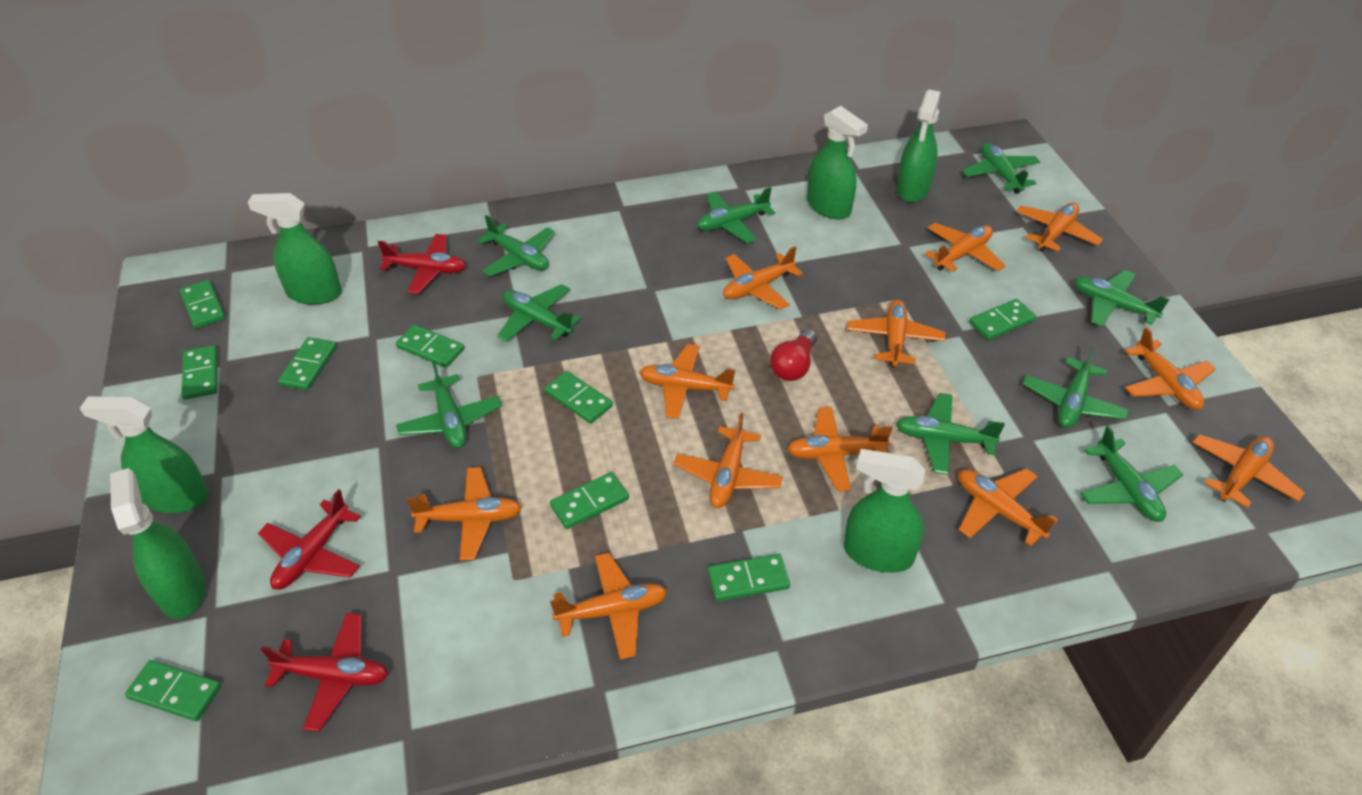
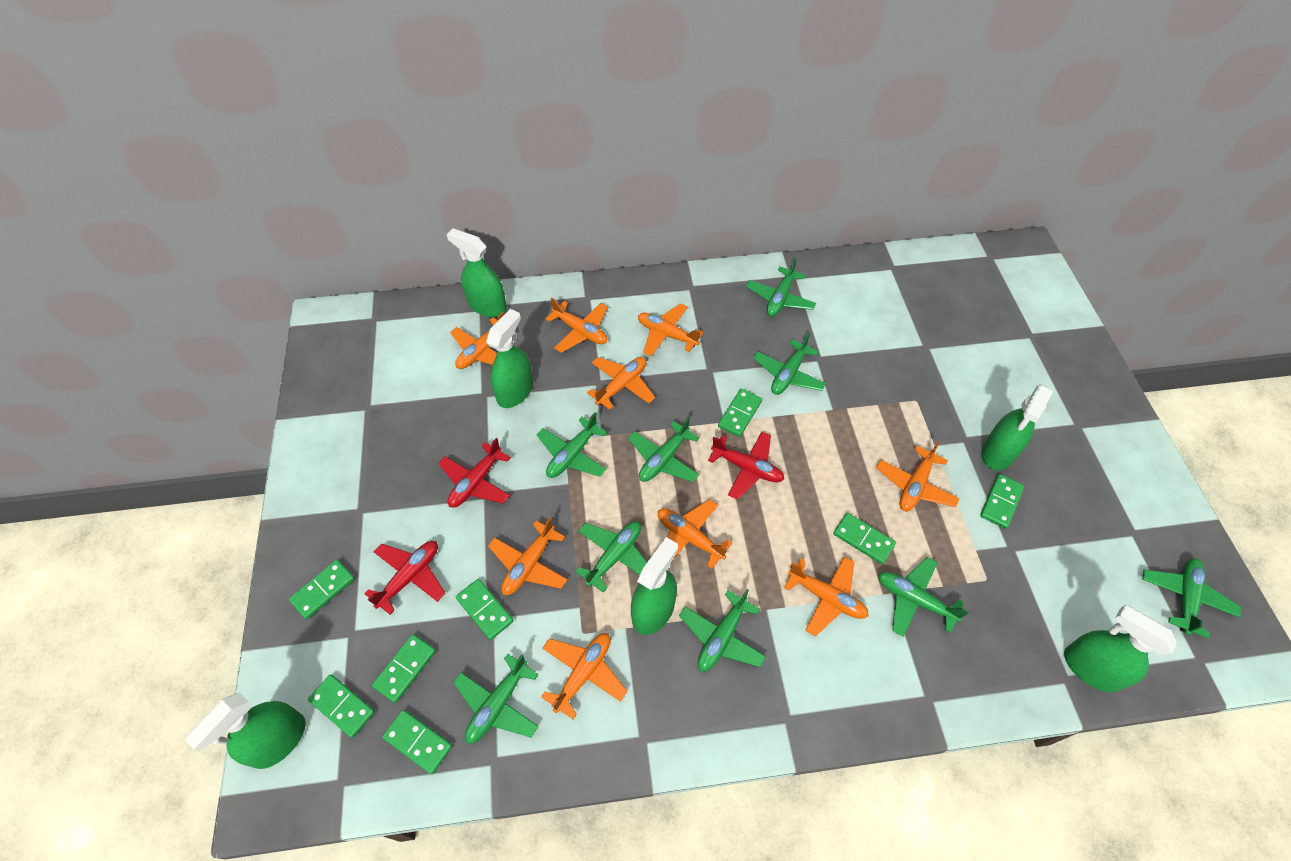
green domino: [125,660,221,721] [180,280,225,329] [181,345,218,400] [278,337,337,390] [396,324,464,368] [544,371,613,424] [550,472,629,529] [708,554,790,601] [969,299,1036,340] = 9 -> [289,560,355,619] [308,674,375,738] [372,634,436,703] [382,710,452,774] [456,579,513,640] [718,389,762,437] [833,513,896,564] [980,474,1024,529] = 8
orange plane: [407,467,521,561] [550,553,667,660] [639,344,735,419] [673,413,783,508] [723,246,803,310] [787,407,893,491] [847,300,945,367] [925,223,1005,272] [958,468,1058,546] [1016,202,1103,252] [1125,327,1216,410] [1192,434,1305,508] = 12 -> [450,312,504,369] [488,517,568,595] [541,633,627,719] [546,298,608,353] [587,357,655,410] [638,303,704,356] [658,499,733,569] [784,556,869,637] [876,441,960,511] = 9
red light bulb: [770,329,817,381] = 1 -> none = 0

